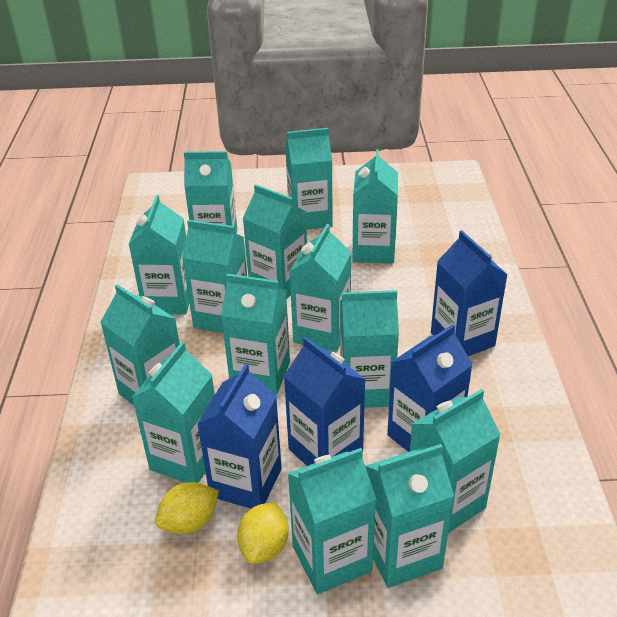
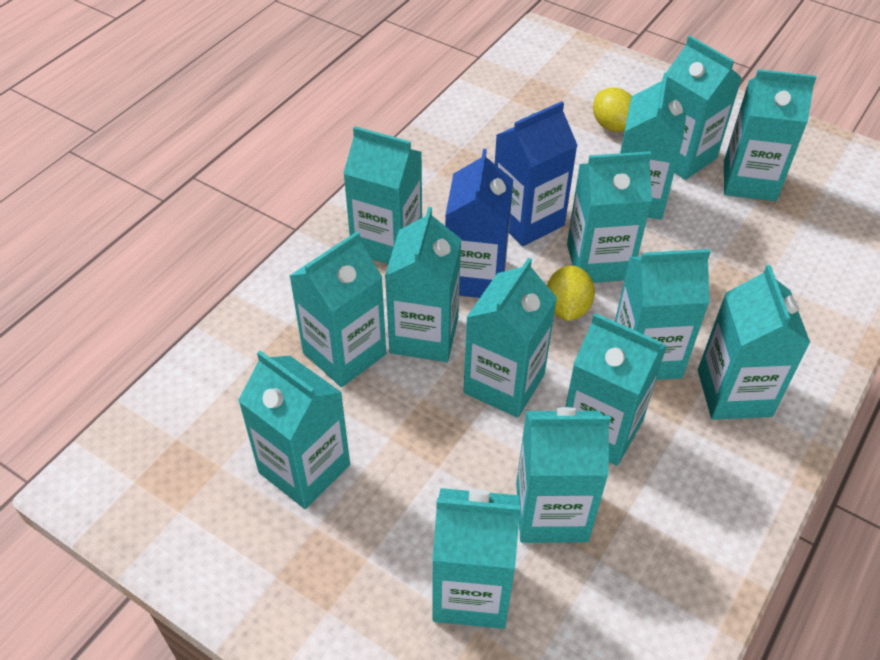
blue carton: [197,363,282,509] [284,337,365,466] [387,324,473,452] [431,230,508,356] = 4 -> [445,149,513,298] [495,101,578,246] = 2

